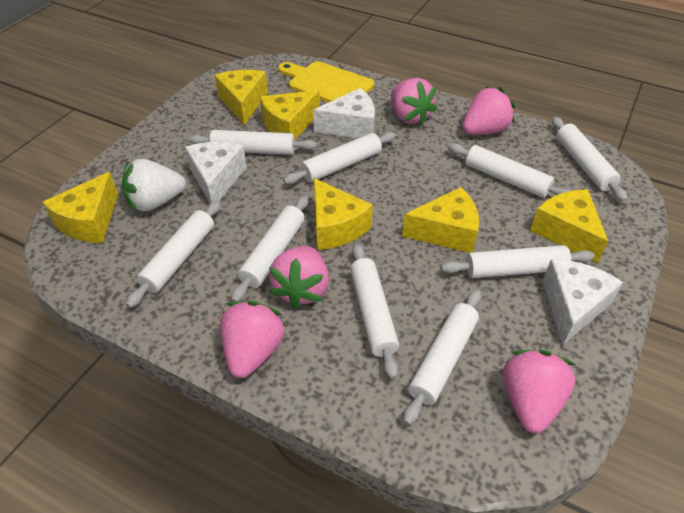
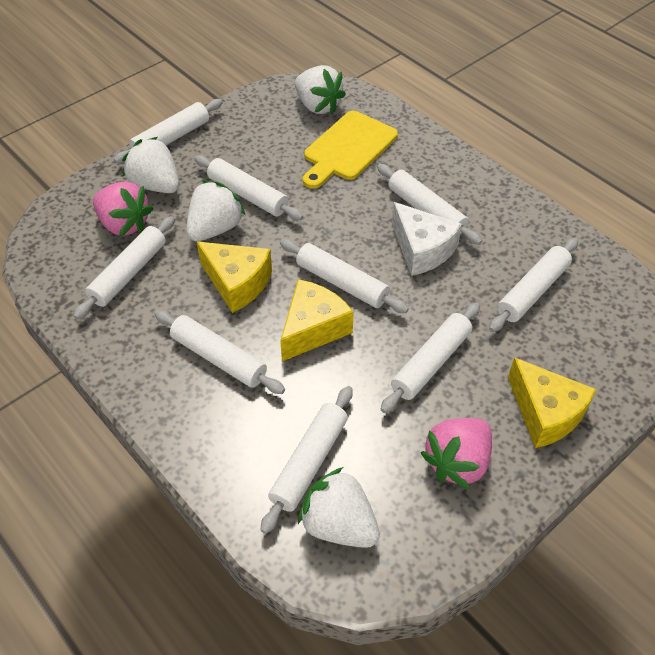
pink strawberry: [220,301,286,378] [269,246,329,309] [391,78,437,126] [462,87,515,135] [503,350,576,433] = 5 -> [93,181,153,237] [421,418,492,489] = 2
white cheese: [185,142,247,203] [313,88,375,138] [542,259,623,345] = 3 -> [392,202,462,276] = 1
white strawberry: [122,159,186,211] = 1 -> [122,137,179,193] [186,180,246,241] [295,65,346,115] [298,467,380,548] = 4
yellow cheese: [42,172,118,243] [215,70,268,125] [260,90,320,140] [314,178,373,250] [402,187,479,253] [530,189,608,264] = 6 -> [197,242,272,313] [280,279,354,361] [508,357,597,448] = 3

